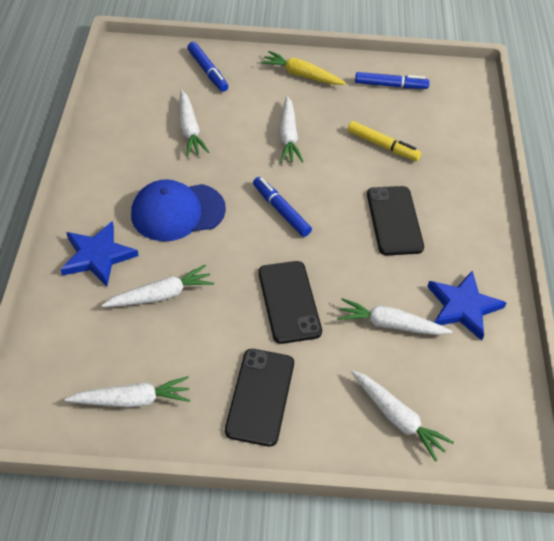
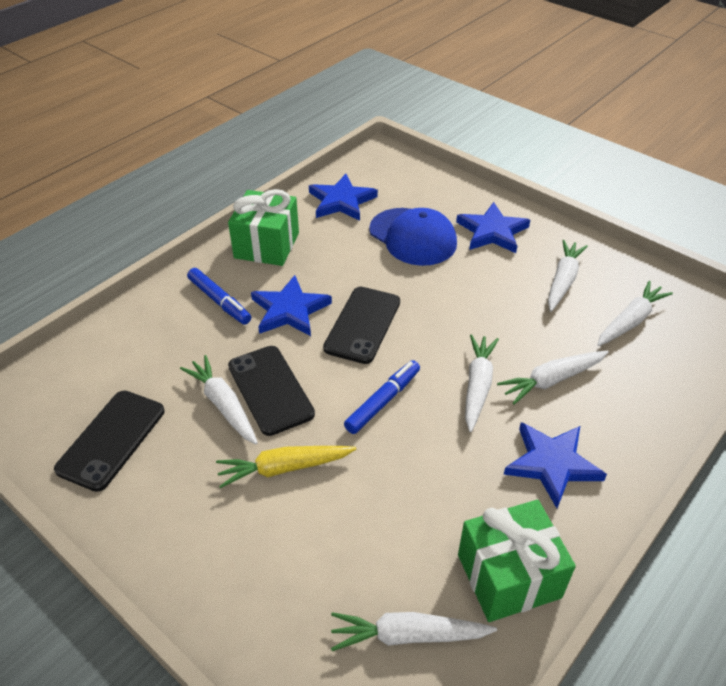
blue marker: [187,42,228,92] [253,177,312,237] [355,72,430,89] = 3 -> [187,268,251,325] [344,360,420,434] = 2
blue star: [61,221,139,287] [427,270,507,341] = 2 -> [251,275,332,336] [309,174,378,221] [456,202,530,253] [504,422,607,508] = 4
green gift: none = 0 -> [228,189,299,266] [458,500,576,622] = 2
yellow marker: [348,121,421,161] = 1 -> none = 0

